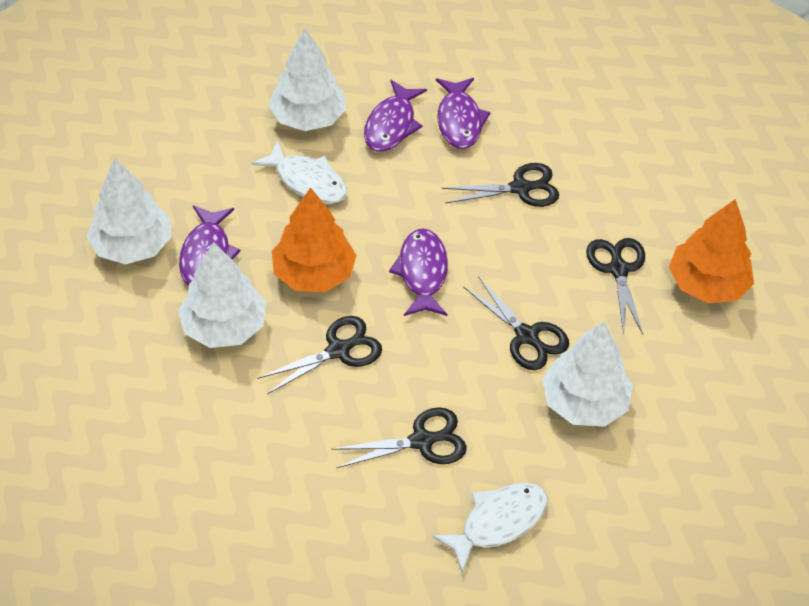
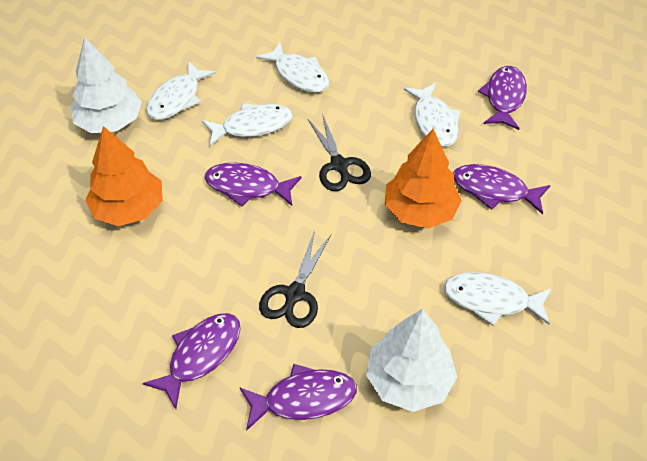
black scissors: [257,316,382,394] [331,407,467,468] [442,163,559,207] [463,276,569,370] [586,238,645,335] = 5 -> [259,230,331,328] [308,114,371,191] = 2
purple fish: [179,205,241,286] [364,80,427,152] [389,228,448,316] [436,78,491,149] = 4 -> [143,313,241,409] [205,163,302,206] [239,364,357,431] [453,164,551,214] [478,66,527,130] = 5
white fish: [251,140,347,204] [432,483,547,573] = 2 -> [146,61,216,120] [202,103,293,146] [256,42,329,93] [404,83,461,147] [444,272,552,326] = 5
white tree: [86,158,172,264] [178,242,266,348] [268,28,347,131] [542,321,633,427] = 4 -> [71,37,142,133] [366,309,457,412] = 2

